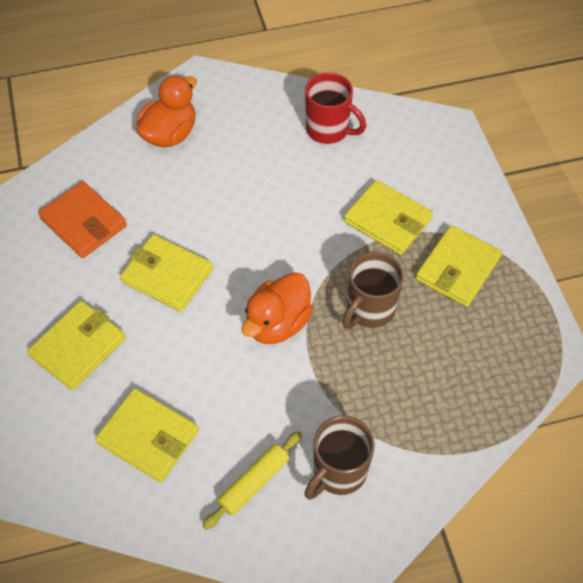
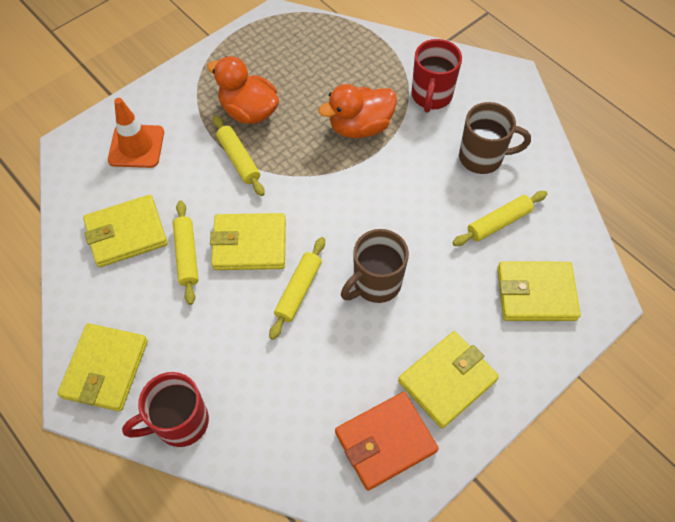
orange traffic cone: none = 0 -> [108,98,164,168] = 1
red mug: [305,73,366,144] = 1 -> [122,372,209,447] [411,39,462,113] = 2
yellow rolling pin: [202,431,302,530] = 1 -> [173,201,198,305] [213,115,265,196] [269,237,325,340] [452,191,547,246] = 4

